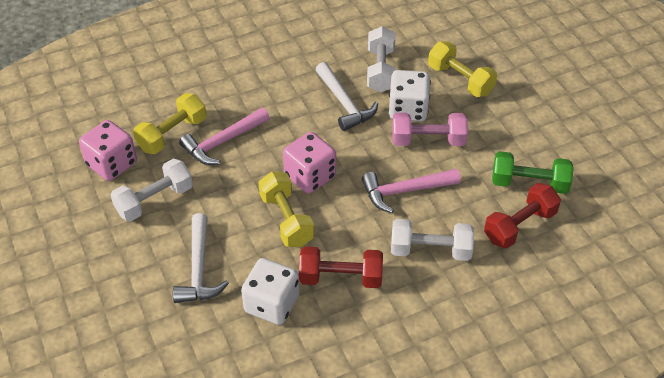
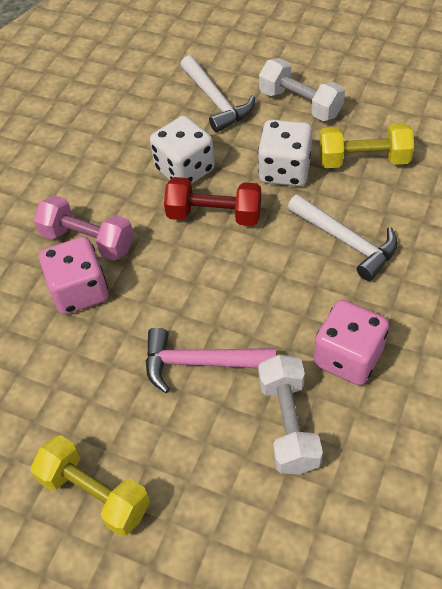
green dumbbell: [492,151,574,194] = 1 -> none = 0
pink hammer: [179,108,270,165] [362,169,461,213] = 2 -> [146,327,276,393] = 1
red dumbbell: [299,247,383,288] [484,183,561,249] = 2 -> [164,177,261,226] = 1
white dumbbell: [111,159,193,222] [367,26,395,93] [391,219,474,261] = 3 -> [258,355,323,474] [259,58,345,121] = 2
yellow dumbbell: [133,93,206,154] [258,172,315,247] [428,41,497,97] = 3 -> [30,435,150,537] [319,123,414,168] = 2

